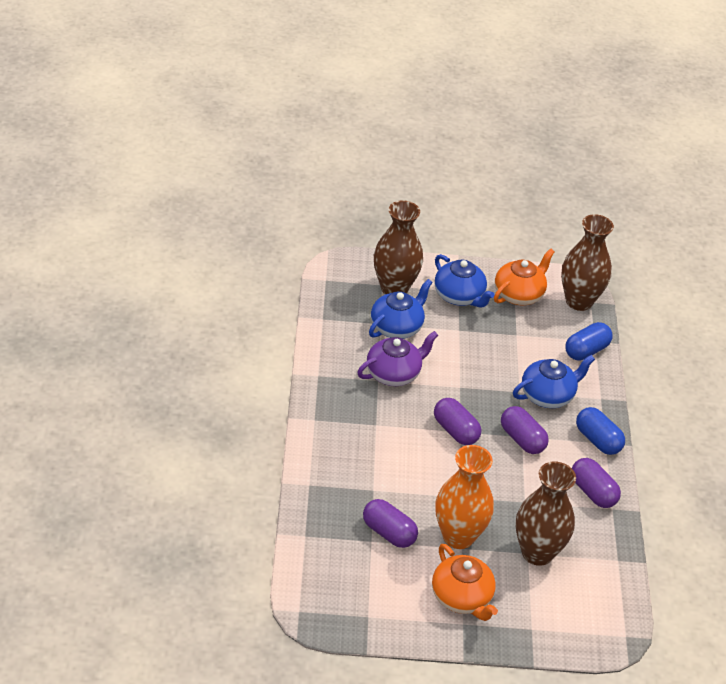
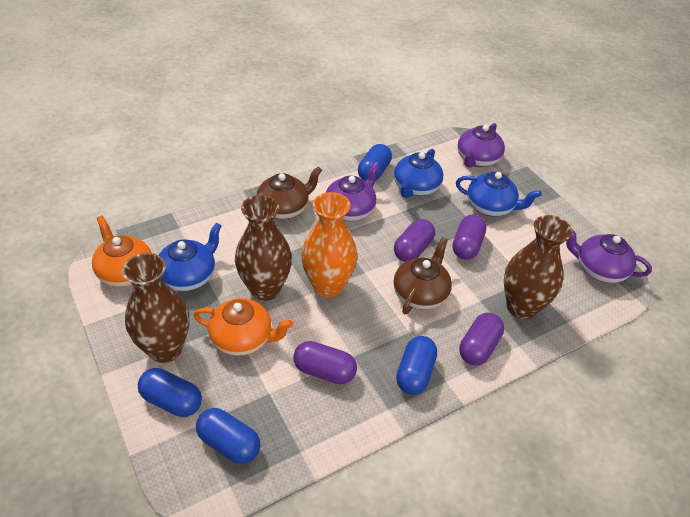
blue capsule: [565,322,613,361] [576,407,625,455] = 2 -> [138,368,202,417] [196,408,261,464] [358,144,392,181] [396,336,437,395] = 4
brown teapot: none = 0 -> [257,166,322,219] [393,237,452,314] = 2
purple teapot: [357,331,438,386] = 1 -> [326,162,380,221] [457,123,505,167] [566,229,652,283] = 3

